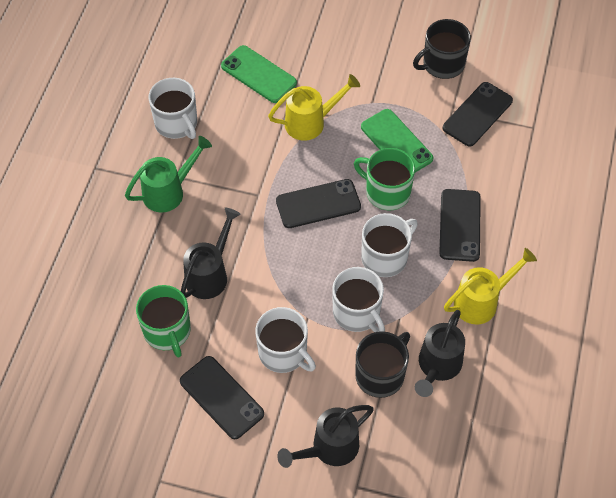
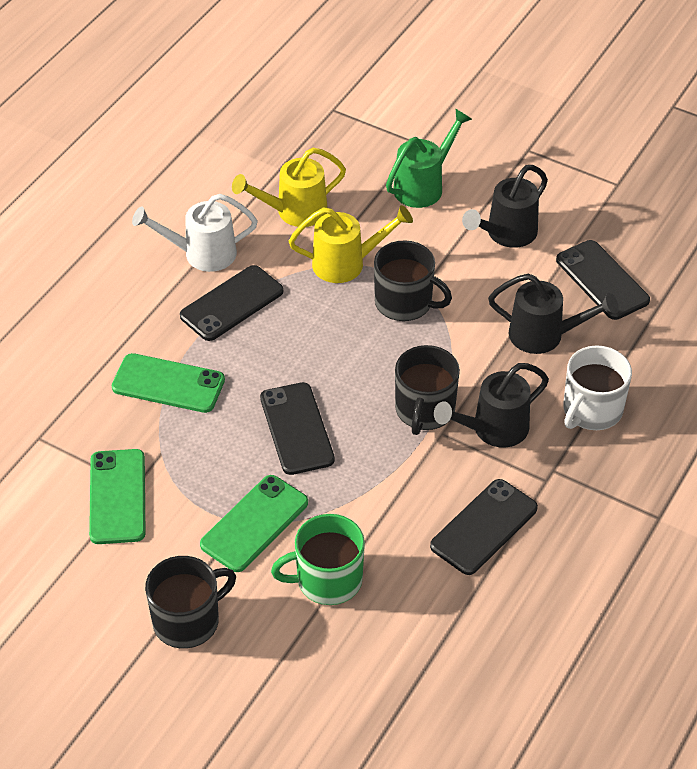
black mug: [355,331,410,398] [413,19,471,79] = 2 -> [145,556,236,649] [374,240,452,321] [395,345,460,435] = 3
green mug: [136,285,191,357] [354,148,415,210] = 2 -> [271,514,365,605] = 1
green phone: [221,45,297,103] [361,109,433,173] = 2 -> [89,449,145,544] [112,353,225,413] [200,475,308,572] = 3
white mug: [149,78,197,139] [255,307,316,373] [332,267,385,332] [361,213,418,277] = 4 -> [563,345,632,430] = 1
white watering can: none = 0 -> [132,194,258,272] = 1

